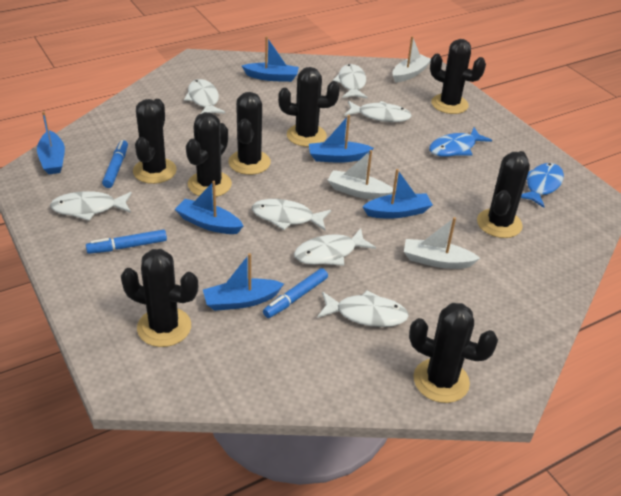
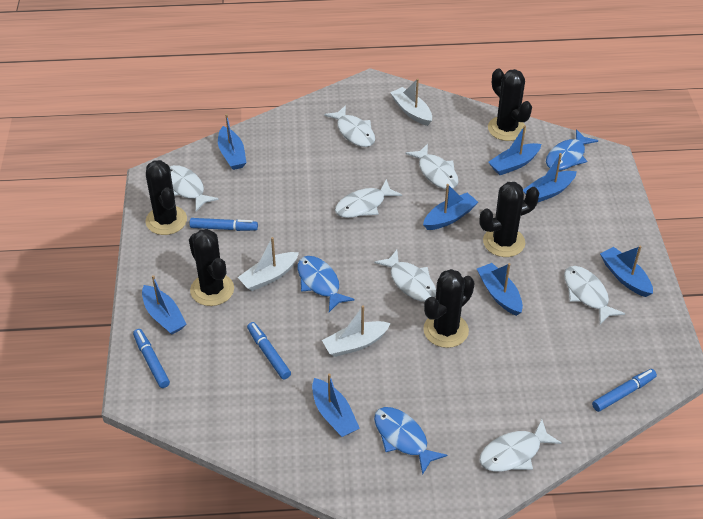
black cactus: [121,249,198,347] [133,99,177,184] [186,112,232,197] [228,92,271,175] [278,67,340,147] [409,303,498,403] [430,39,486,114] [477,151,530,238] = 8 -> [145,160,187,235] [189,229,234,306] [423,269,475,348] [479,182,539,257] [488,69,532,141] = 5
blue boat: [37,111,65,174] [175,181,243,234] [203,253,284,311] [242,36,299,82] [309,115,374,163] [363,169,433,219] = 6 -> [142,275,187,335] [218,114,246,170] [312,374,360,437] [423,184,478,230] [477,263,523,316] [488,125,541,175] [523,153,577,203] [600,246,653,297] = 8
blue fish: [429,127,492,157] [521,163,564,208] = 2 -> [297,256,355,312] [374,407,447,475] [546,129,598,171] = 3
blue marker: [86,230,167,254] [102,140,128,188] [263,268,328,318] = 3 -> [133,329,170,388] [189,218,258,231] [247,322,291,379] [592,369,657,412] = 4

